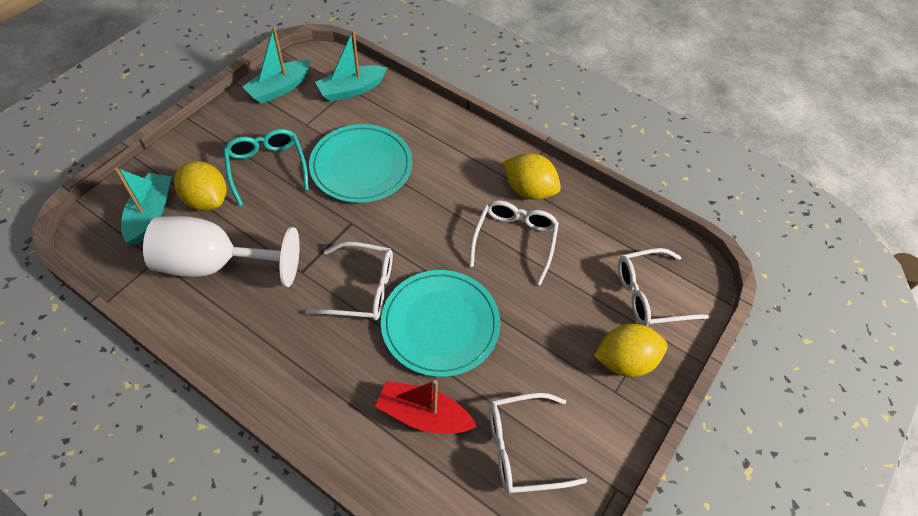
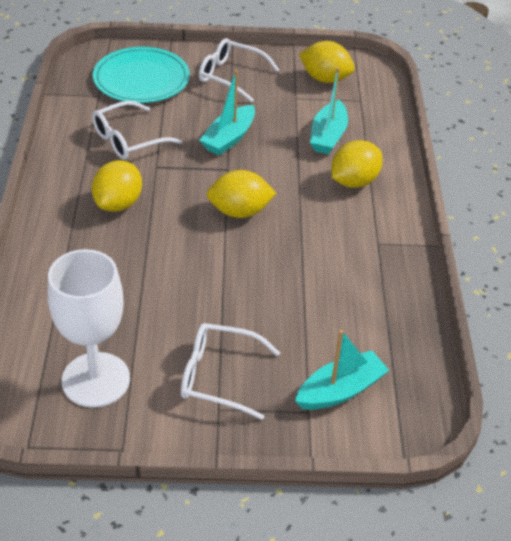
red boat: [375,380,477,434] = 1 -> none = 0
turquoise glasses: [223,129,309,206] = 1 -> none = 0
turquoise plate: [309,124,412,203] [381,270,500,377] = 2 -> [93,47,190,103] = 1
white glasses: [305,242,393,320] [469,200,559,285] [489,393,587,493] [618,248,709,326] = 4 -> [92,101,182,160] [181,323,280,420] [199,38,279,103] = 3
yellow lemon: [174,161,226,211] [504,153,561,200] [594,323,668,377] = 3 -> [92,160,142,212] [207,170,276,218] [299,41,355,83] [331,140,383,188] = 4

